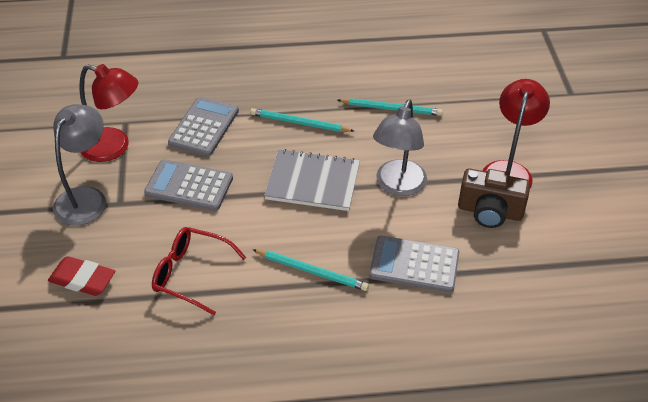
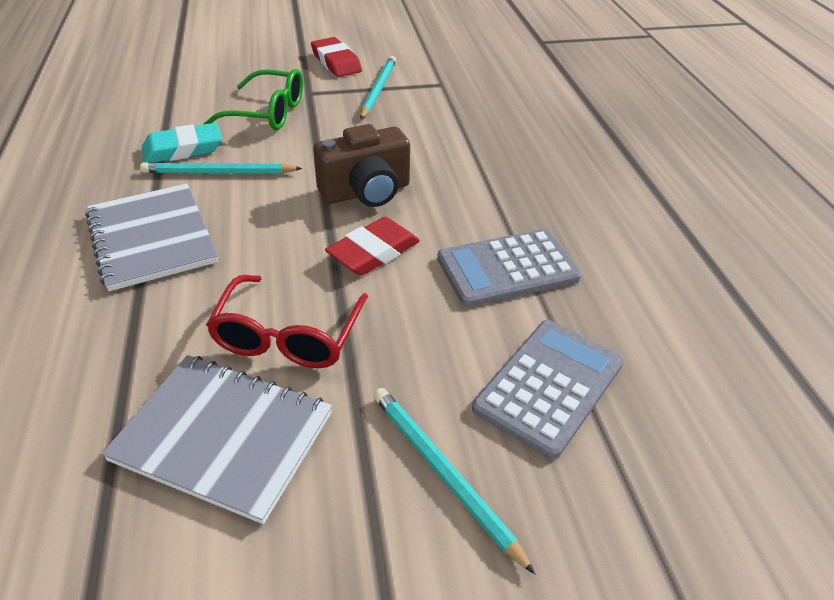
green glasses: none = 0 -> [204,69,303,130] = 1
grey calculator: [144,159,233,211] [168,96,239,156] [369,236,459,293] = 3 -> [437,229,581,307] [472,320,624,459] = 2
grey lamp: [53,104,106,226] [373,100,427,196] = 2 -> none = 0
grey notebook: [264,149,360,211] = 1 -> [85,184,218,291] [101,355,332,524] = 2
red eraser: [48,256,115,296] = 1 -> [311,37,362,77] [325,217,420,275] = 2
red lamp: [79,64,138,162] [483,79,550,188] = 2 -> none = 0
turquoise eraser: none = 0 -> [142,123,222,163] = 1

